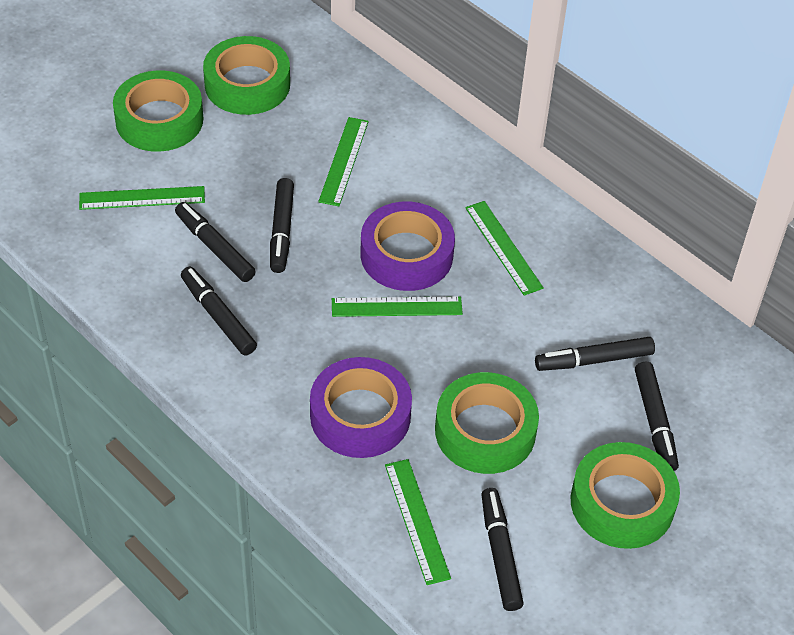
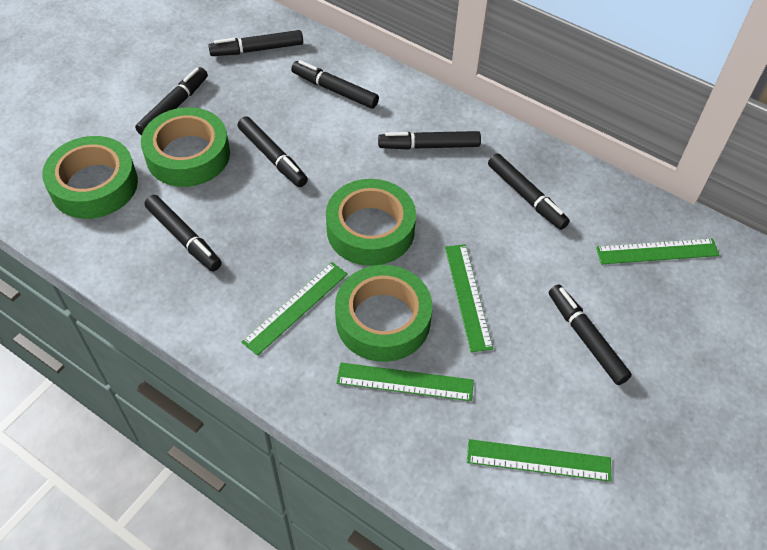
black marker: [175,202,256,282] [181,267,257,356] [270,178,294,273] [481,488,524,611] [535,337,655,371] [635,362,679,471] = 6 -> [135,67,208,136] [145,195,222,271] [208,30,303,56] [238,116,308,187] [291,60,379,109] [378,131,481,150] [488,153,570,230] [549,284,632,385] = 8
purple tape: [310,357,412,458] [360,202,455,291] = 2 -> none = 0

